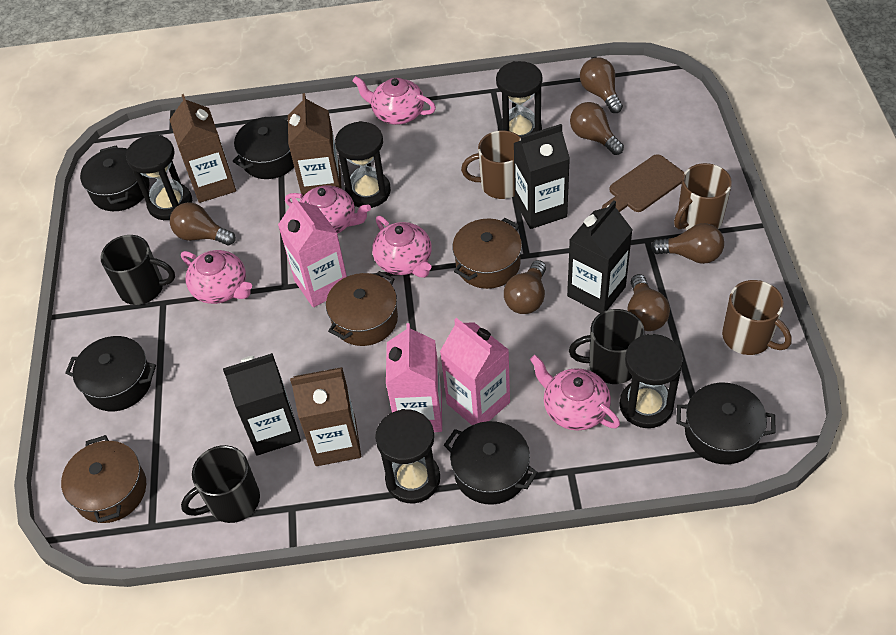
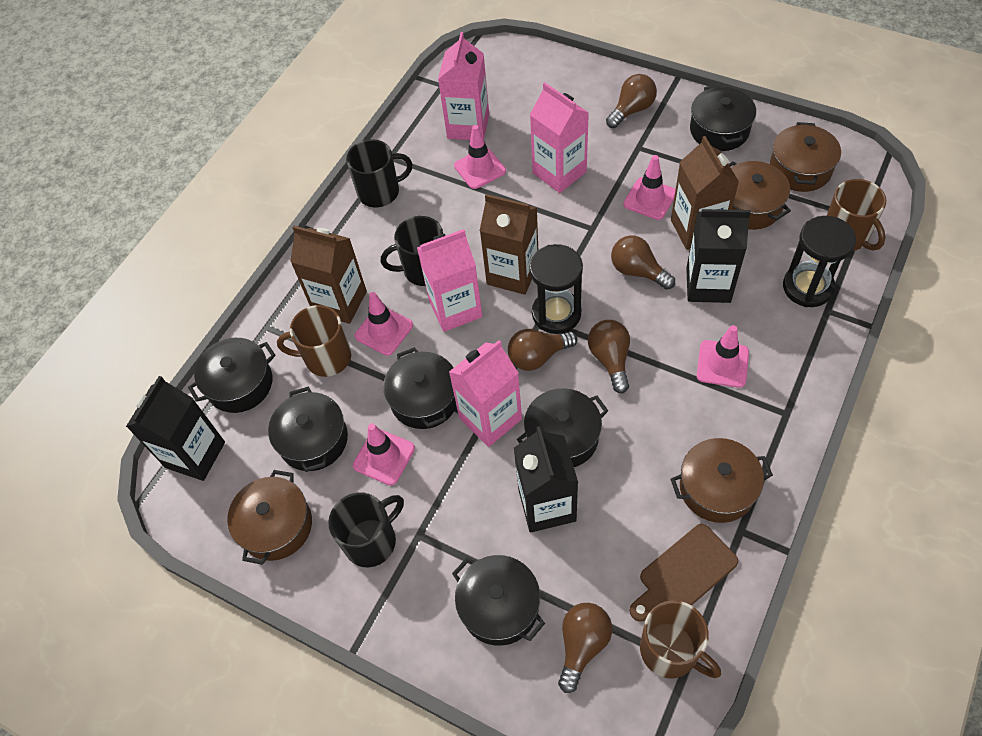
black hourglass: [126,135,192,220] [335,121,391,208] [375,409,440,503] [496,61,542,137] [619,334,683,428] = 5 -> [529,244,583,334] [783,216,856,307] = 2
black pot: [65,336,156,411] [80,146,150,211] [233,117,294,179] [444,421,538,505] [676,383,776,464] = 5 -> [188,338,276,413] [268,387,348,472] [383,347,457,429] [452,555,545,646] [517,388,608,467] [690,85,756,151] = 6
brown light bulb: [170,202,235,245] [504,260,546,314] [570,102,624,155] [580,58,623,113] [627,274,670,331] [651,223,724,264] = 6 -> [508,329,577,371] [558,603,612,693] [588,320,630,393] [606,74,657,128] [611,235,675,290] = 5
brown pot: [61,435,146,523] [326,271,398,346] [452,218,522,289] = 3 -> [227,470,312,565] [670,438,773,523] [729,161,791,230] [770,122,841,192] = 4
pink carton: [278,196,347,307] [386,323,442,432] [440,318,510,425] = 3 -> [417,229,483,332] [438,32,489,140] [449,340,522,447] [530,83,589,193] = 4
pink teapot: [181,250,252,304] [285,185,371,233] [352,76,436,125] [372,216,432,278] [530,355,620,431] = 5 -> none = 0
pink traffic cone: none = 0 -> [353,423,415,485] [355,292,413,356] [454,125,506,189] [623,155,676,220] [697,325,749,388] = 5

